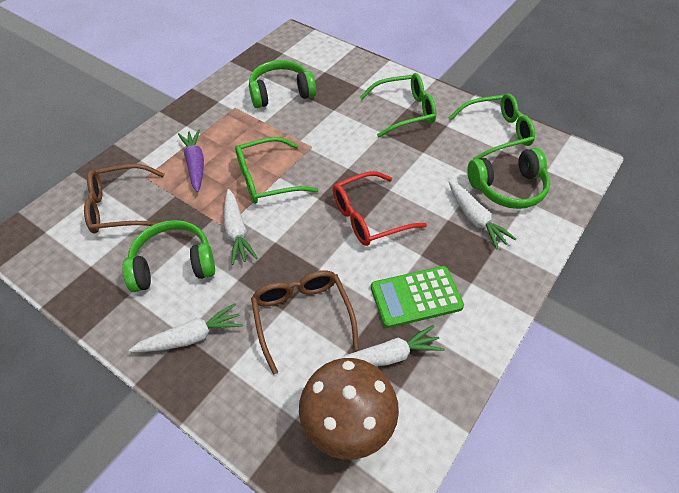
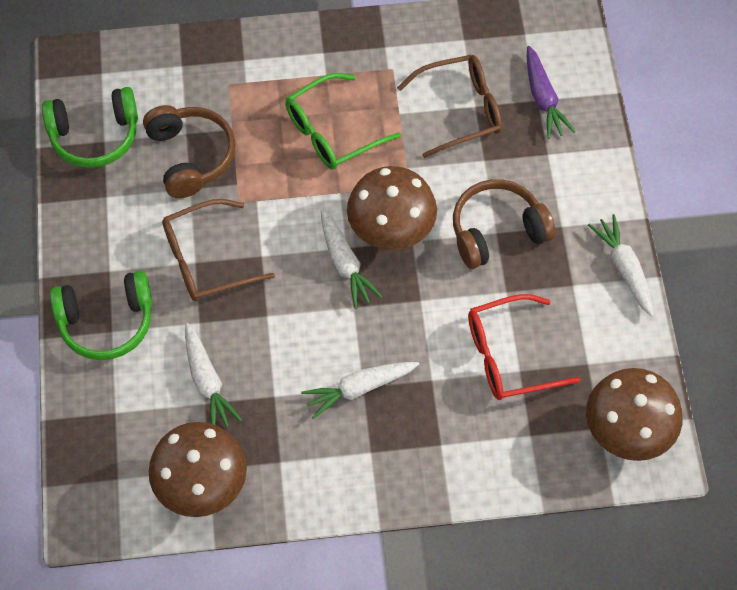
brown headphones: none = 0 -> [143,105,235,198] [453,179,556,269] = 2
brown mushroom: [299,358,399,460] = 1 -> [149,422,247,517] [347,166,437,250] [586,368,683,461] = 3
green calculator: [371,266,464,328] = 1 -> none = 0
green glasses: [235,137,318,204] [360,73,436,137] [449,93,535,159] = 3 -> [285,73,401,170] = 1
green headphones: [122,220,215,292] [249,60,316,108] [467,148,550,209] = 3 -> [42,87,138,168] [50,271,152,360] = 2

